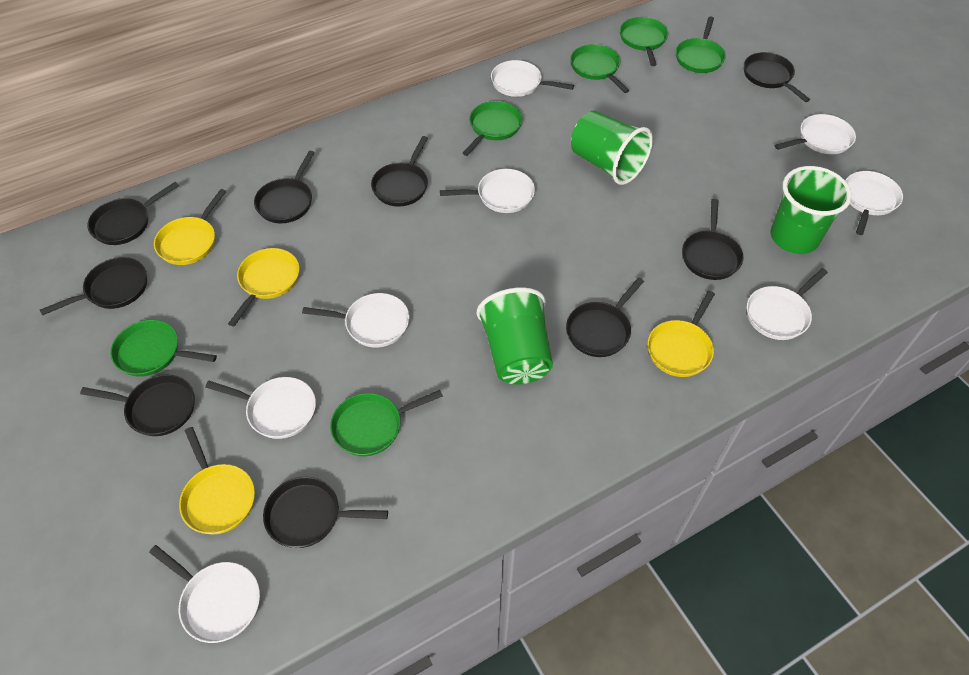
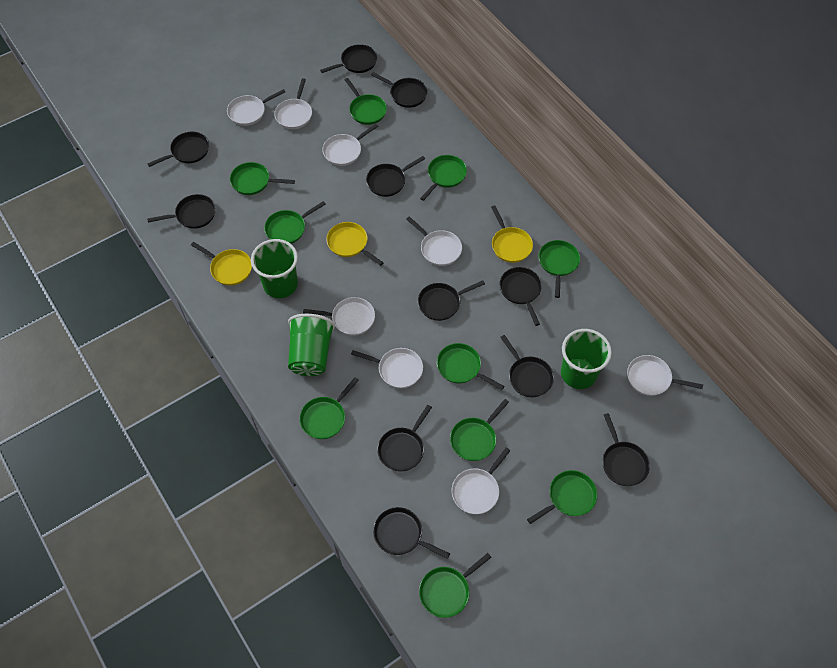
black pan: [40,257,147,316] [80,375,195,436] [87,182,179,245] [254,151,315,223] [263,477,388,548] [371,136,428,207] [566,278,644,357] [682,199,744,280] [744,52,810,102] = 9 -> [147,132,209,167] [147,194,216,229] [320,44,377,73] [366,156,425,197] [371,72,428,108] [373,507,450,559] [377,405,432,472] [418,280,485,321] [499,267,542,326] [500,335,554,397] [602,413,650,486] = 11
green pan: [110,320,217,377] [330,390,443,456] [463,101,522,156] [570,44,629,93] [620,17,668,66] [676,17,726,73] = 6 -> [230,162,295,195] [264,201,326,244] [299,377,359,439] [345,78,387,125] [419,553,491,618] [420,155,467,201] [437,343,504,390] [450,399,509,461] [527,470,598,524] [539,240,580,298] = 10
yellow pan: [154,189,226,265] [179,427,255,534] [228,248,299,327] [648,291,715,377] = 4 -> [191,242,252,286] [326,222,384,266] [491,205,533,263] = 3

